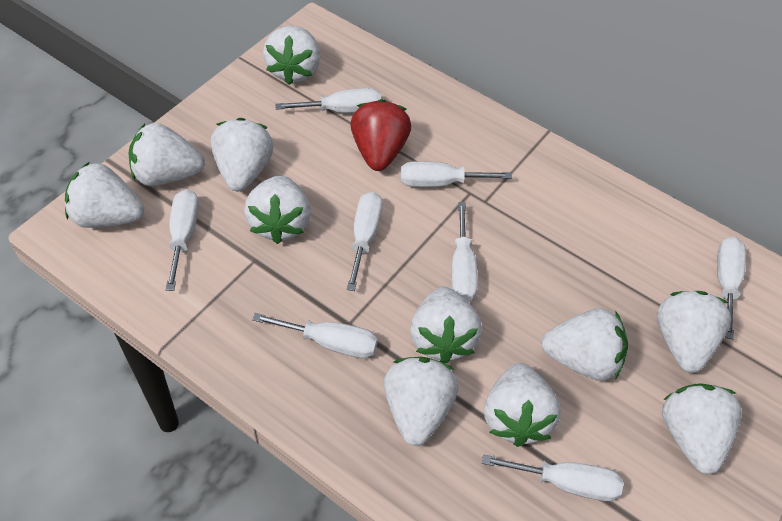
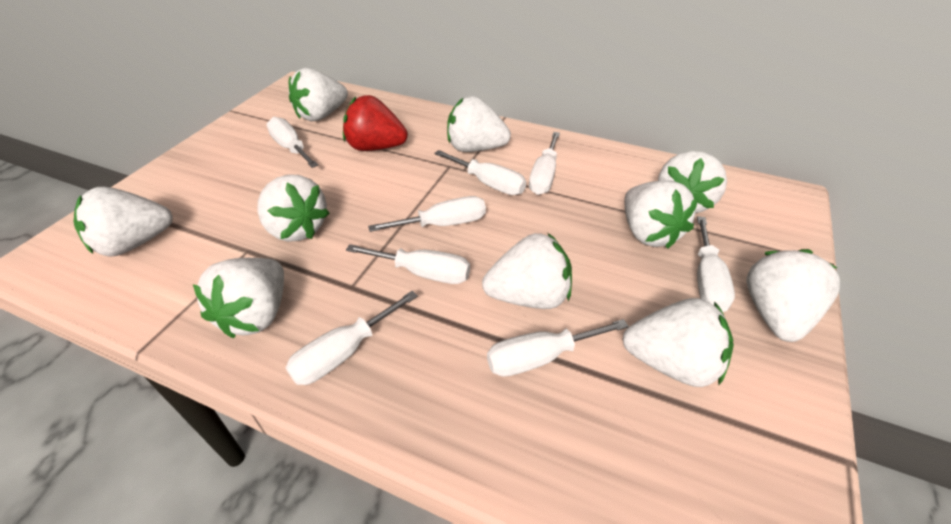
white strawberry: [65,162,144,228] [128,123,205,186] [211,118,274,191] [244,175,311,244] [263,26,320,85] [384,357,459,446] [410,287,482,364] [484,363,561,447] [541,309,628,381] [657,291,731,373] [662,383,742,474] = 11 -> [74,187,173,257] [193,258,284,339] [257,174,329,242] [289,68,348,121] [447,96,511,152] [482,233,572,309] [622,298,734,387] [624,180,698,249] [658,151,727,213] [746,249,840,342] = 10

